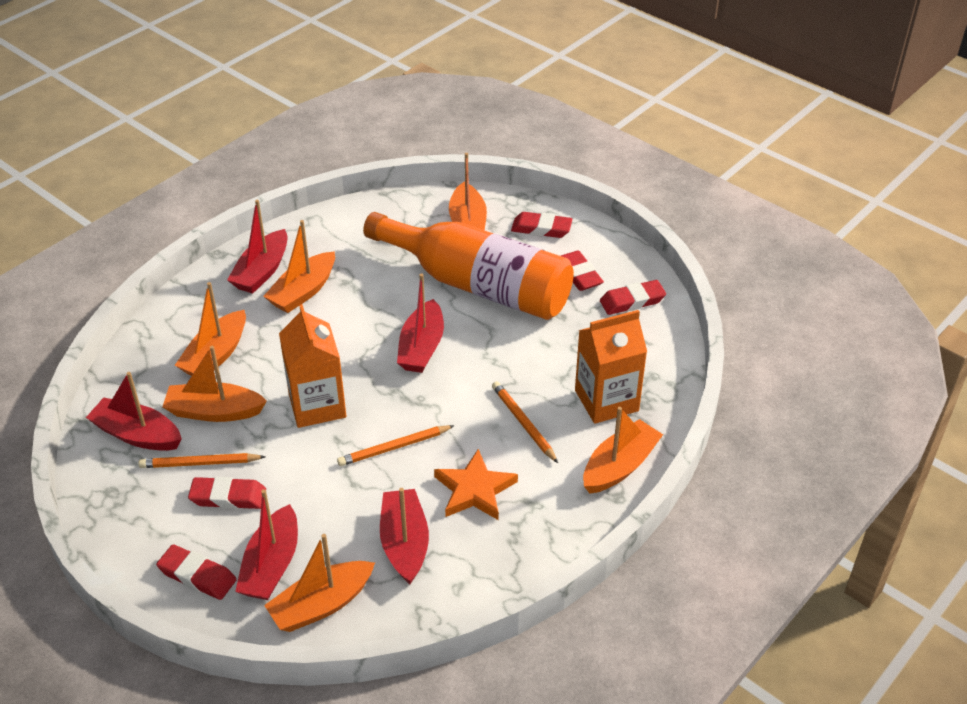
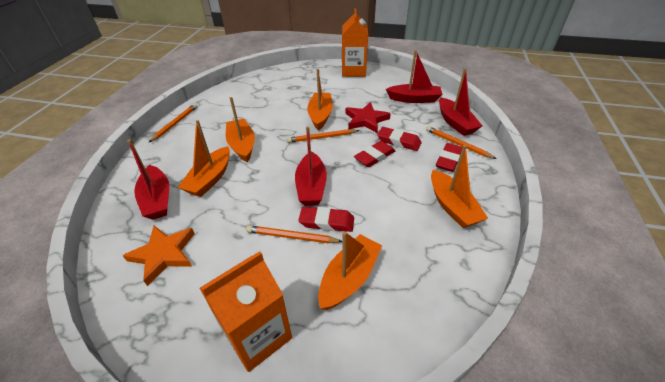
orange boat: [163,346,267,422] [175,282,246,376] [263,220,335,313] [264,534,375,632] [449,153,487,230] [583,407,663,493] = 6 -> [178,120,230,197] [226,97,255,162] [307,69,333,131] [318,231,382,310] [431,145,488,228] = 5
orange bottle: [363,212,574,320] = 1 -> none = 0
orange pencil: [138,453,265,468] [337,425,455,466] [492,381,558,463] = 3 -> [149,104,197,142] [246,225,343,243] [287,129,359,143] [426,126,497,159] = 4
red boat: [86,372,182,451] [227,200,288,294] [235,489,298,600] [380,488,429,584] [397,274,444,373] = 5 -> [127,140,169,220] [295,127,327,206] [386,50,442,103] [439,68,482,136] = 4
red eraser: [156,544,237,600] [188,476,266,509] [511,212,573,238] [561,251,604,291] [600,280,666,315] = 5 -> [299,207,354,232] [354,141,395,167] [377,127,421,151] [436,143,462,172] = 4
red star: none = 0 -> [345,102,391,133] = 1

